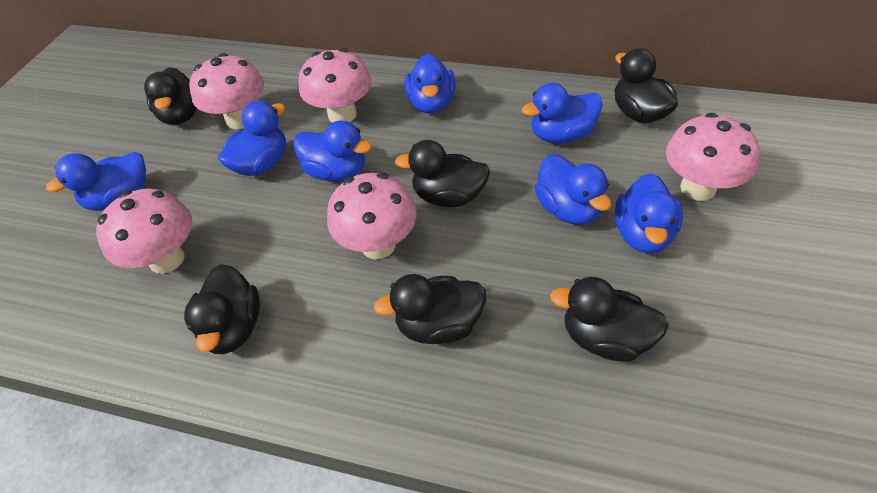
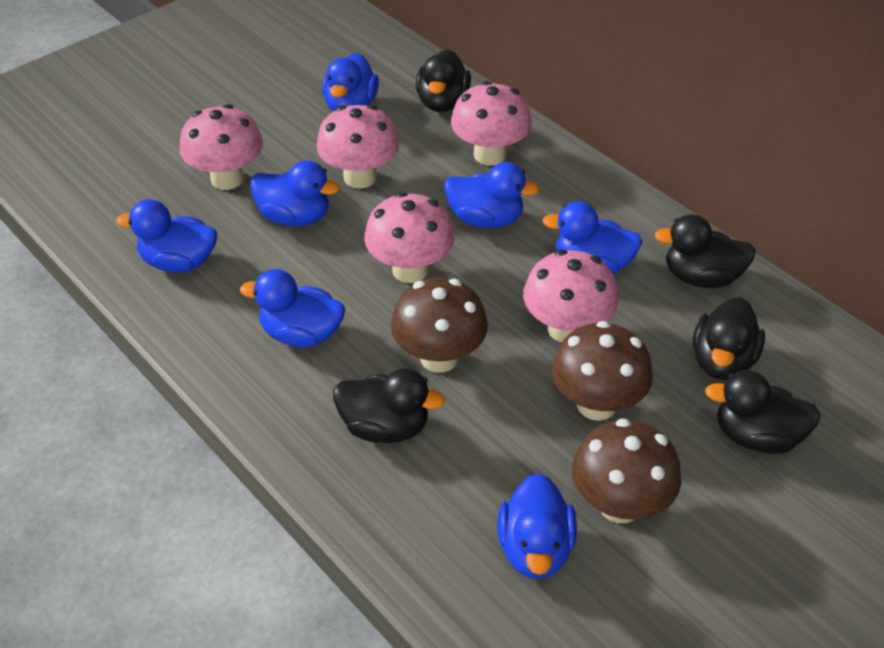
black duck: [144,67,197,125] [184,264,260,354] [374,274,486,344] [395,140,490,207] [550,277,669,361] [614,48,678,123] = 6 -> [333,368,445,443] [416,49,471,112] [654,214,756,288] [693,297,765,380] [705,370,821,454] = 5
brown mushroom: none = 0 -> [391,278,488,373] [551,321,653,421] [572,418,681,523] = 3

